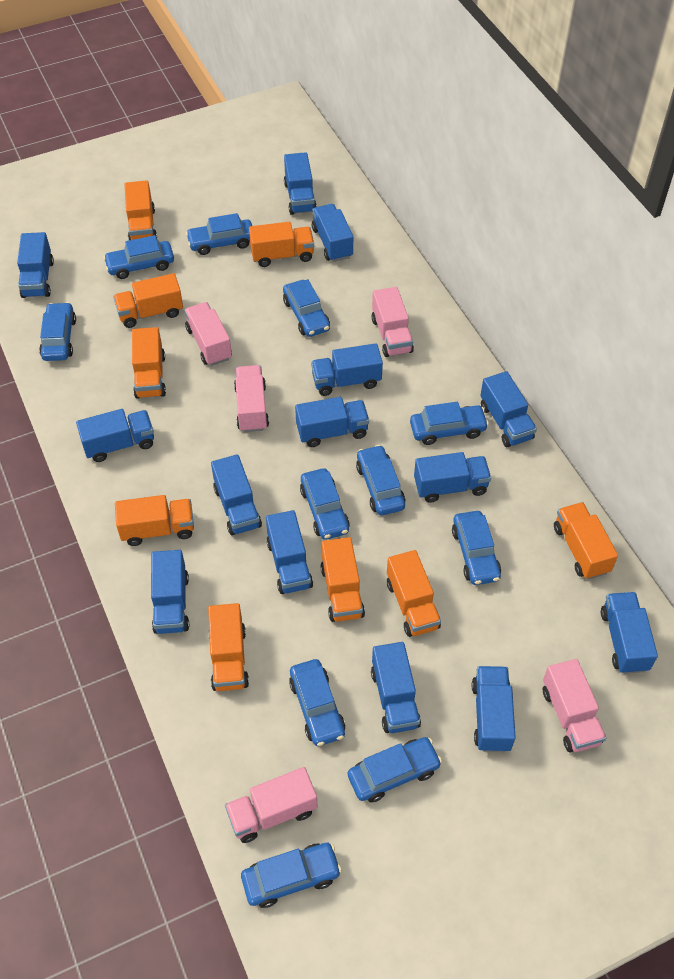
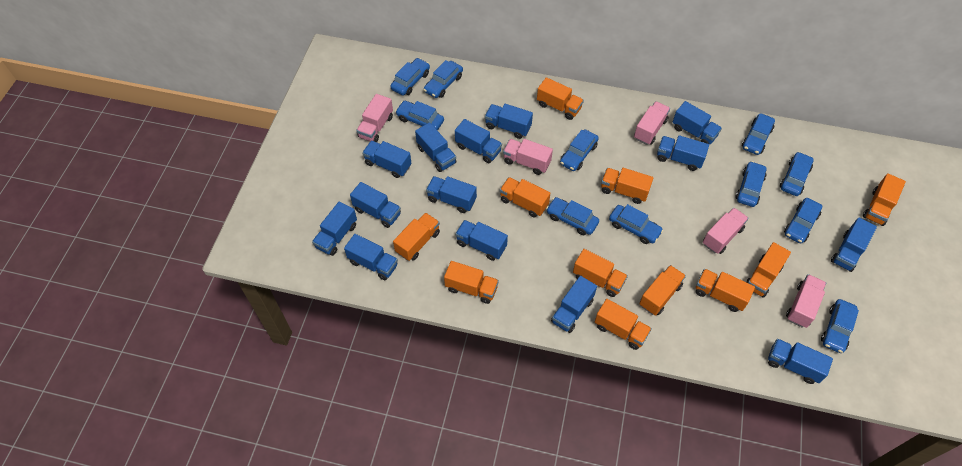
orange truck: [113,273,183,328] [115,495,194,546] [124,180,157,241] [132,327,166,399] [208,603,249,691] [249,222,314,267] [320,537,365,622] [387,550,441,637] [554,502,618,579] = 9 -> [393,213,440,261] [444,261,499,304] [500,177,550,217] [537,77,584,120] [573,249,628,297] [595,299,652,350] [601,168,654,204] [639,265,686,316] [696,269,755,312] [746,242,791,298] [863,173,906,226] = 11

